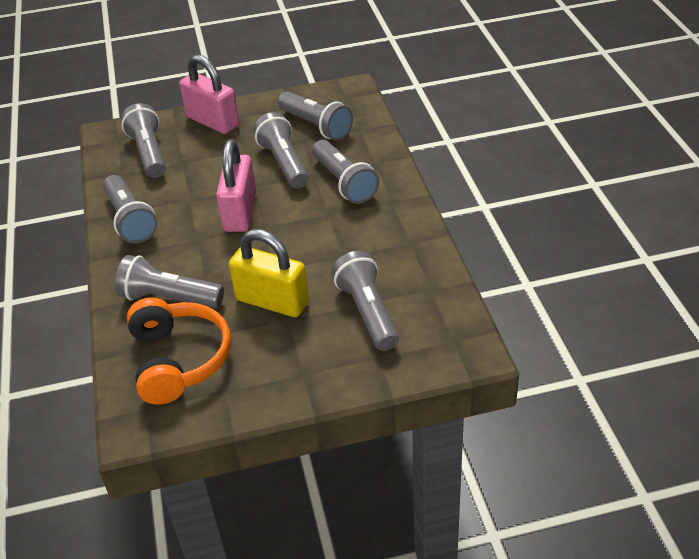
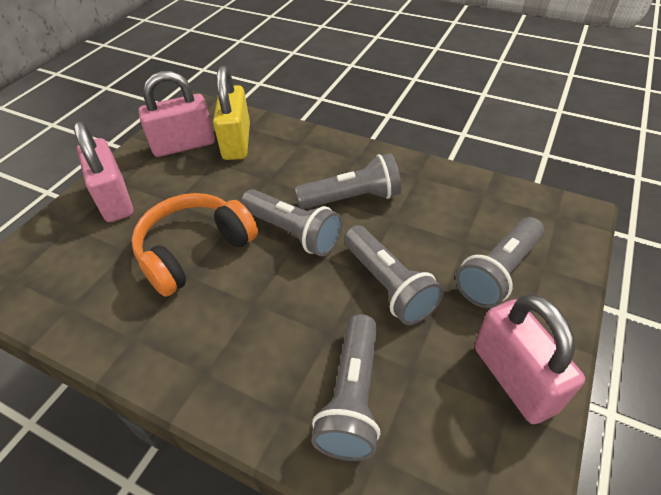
grey flashlight: [103,175,158,243] [115,255,224,308] [121,103,166,178] [253,112,309,189] [278,91,353,140] [312,140,379,204] [332,251,399,351] = 7 -> [241,189,343,257] [295,153,401,209] [311,314,380,461] [344,225,443,325] [455,217,544,308] = 5
pink padlock: [179,54,239,134] [216,139,256,232] = 2 -> [73,121,133,222] [138,71,215,157] [474,294,585,424] = 3

